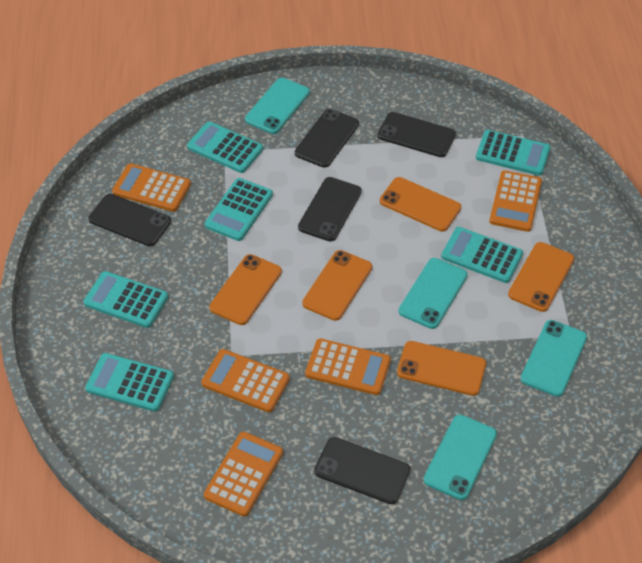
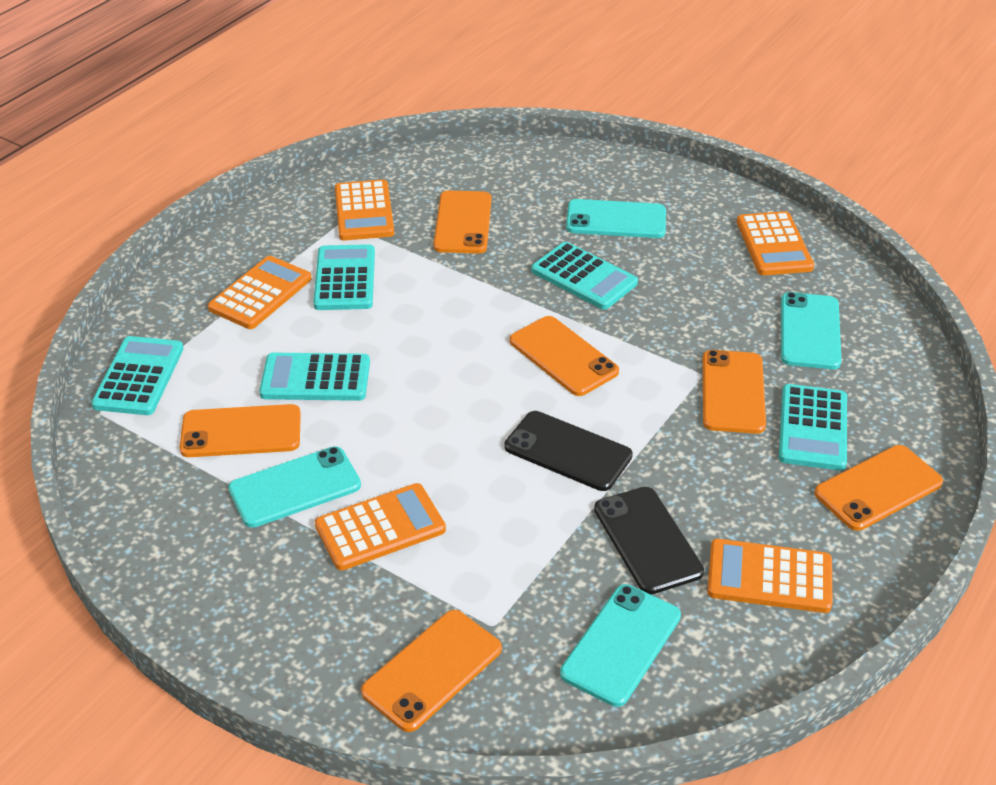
black phone: [89,194,171,246] [295,109,359,168] [298,177,362,242] [314,437,410,504] [378,112,456,157] = 5 -> [504,411,633,491] [594,487,704,594] = 2
orange phone: [209,254,282,325] [302,250,372,321] [380,177,461,232] [397,341,486,396] [508,242,574,312] = 5 -> [180,404,301,457] [361,610,502,732] [434,190,492,254] [509,316,619,396] [703,350,766,434] [814,445,943,531] = 6
turquoise calculator: [83,271,168,328] [85,353,174,412] [187,122,263,173] [205,178,273,241] [441,227,523,283] [476,130,551,176] = 6 -> [91,336,184,415] [259,353,370,401] [313,244,375,310] [531,242,638,310] [779,384,847,470] = 5

